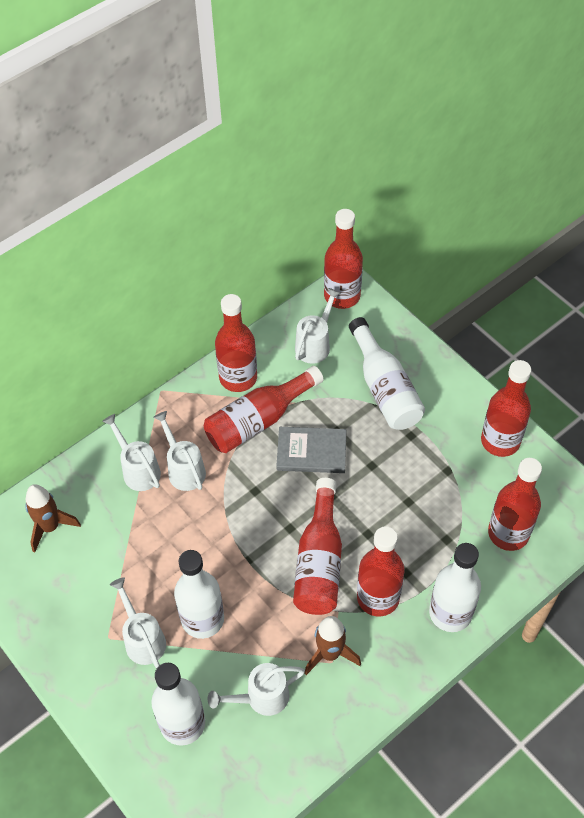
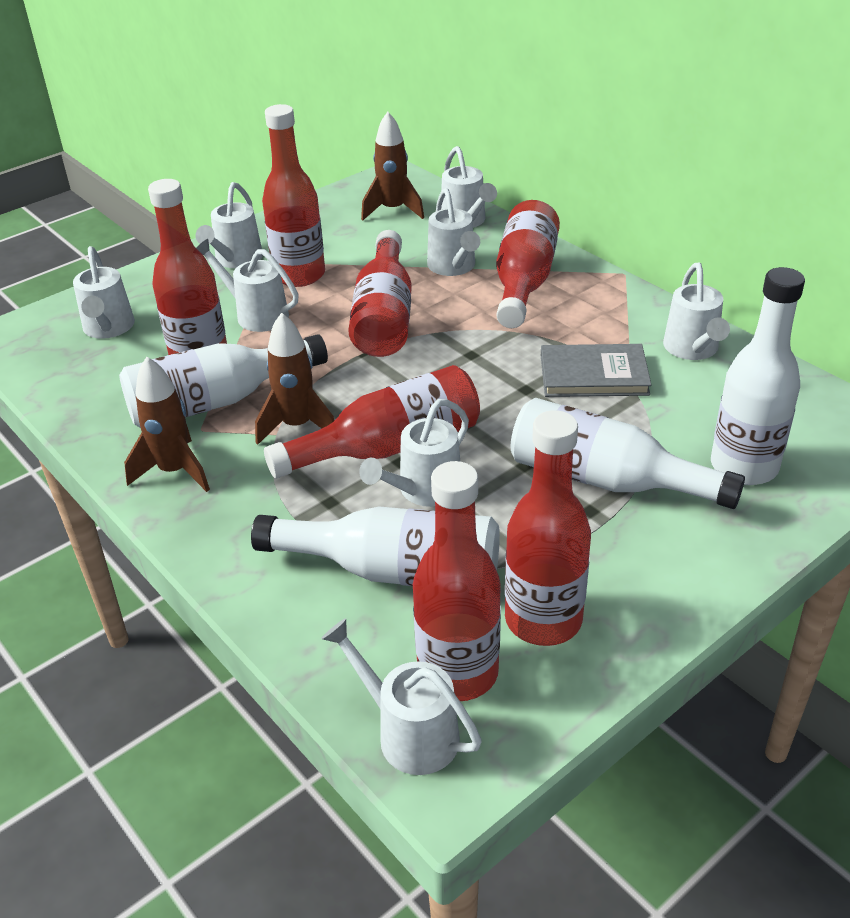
brown rocket: [25,484,81,553] [305,616,361,675] = 2 -> [124,357,210,492] [255,313,335,445] [361,111,424,220] = 3
white watering can: [102,414,161,491] [110,577,166,668] [153,411,206,491] [208,663,305,716] [295,288,341,364] = 5 -> [73,246,135,339] [196,182,263,268] [196,239,299,332] [321,618,482,775] [359,399,469,507] [427,188,480,276] [441,146,497,228] [663,263,730,360] = 8

